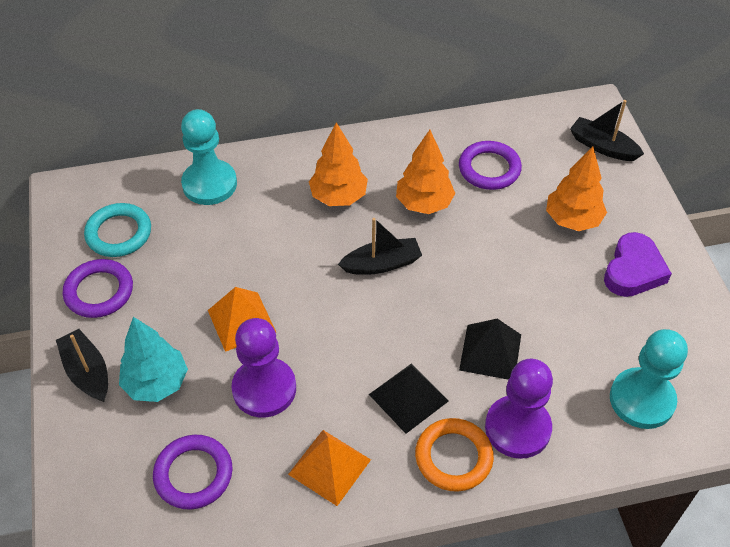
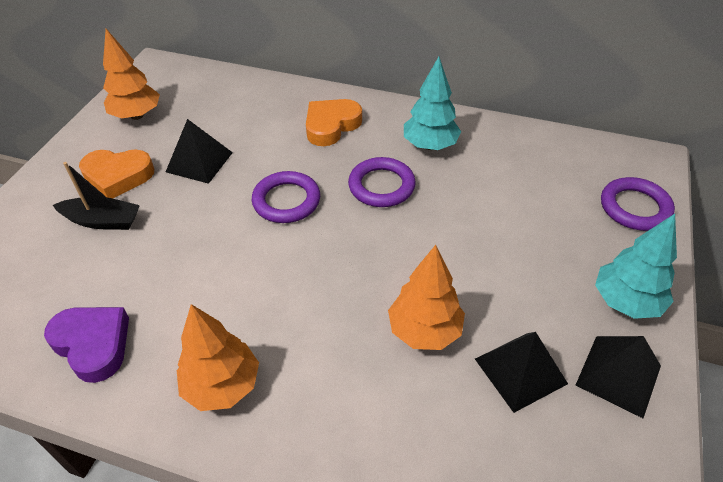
black boat: [56,329,108,402] [338,218,422,275] [570,100,644,161] = 3 -> [53,162,140,230] = 1
black pyramid: [369,364,449,434] [459,318,521,380] = 2 -> [166,119,233,184] [475,332,568,413] [576,336,661,418] = 3
orange heart: none = 0 -> [79,149,154,198] [306,99,362,146] = 2
orange pyramid: [208,287,277,352] [288,430,371,506] = 2 -> none = 0
orange ring: [415,418,494,492] = 1 -> none = 0
purple pawn: [231,318,296,417] [485,359,553,459] = 2 -> none = 0
turquoise pawn: [181,109,237,205] [610,329,688,429] = 2 -> none = 0
turquoise ring: [84,203,151,257] = 1 -> none = 0
turquoise tree: [119,317,188,402] = 1 -> [404,57,461,150] [595,214,677,319] = 2

